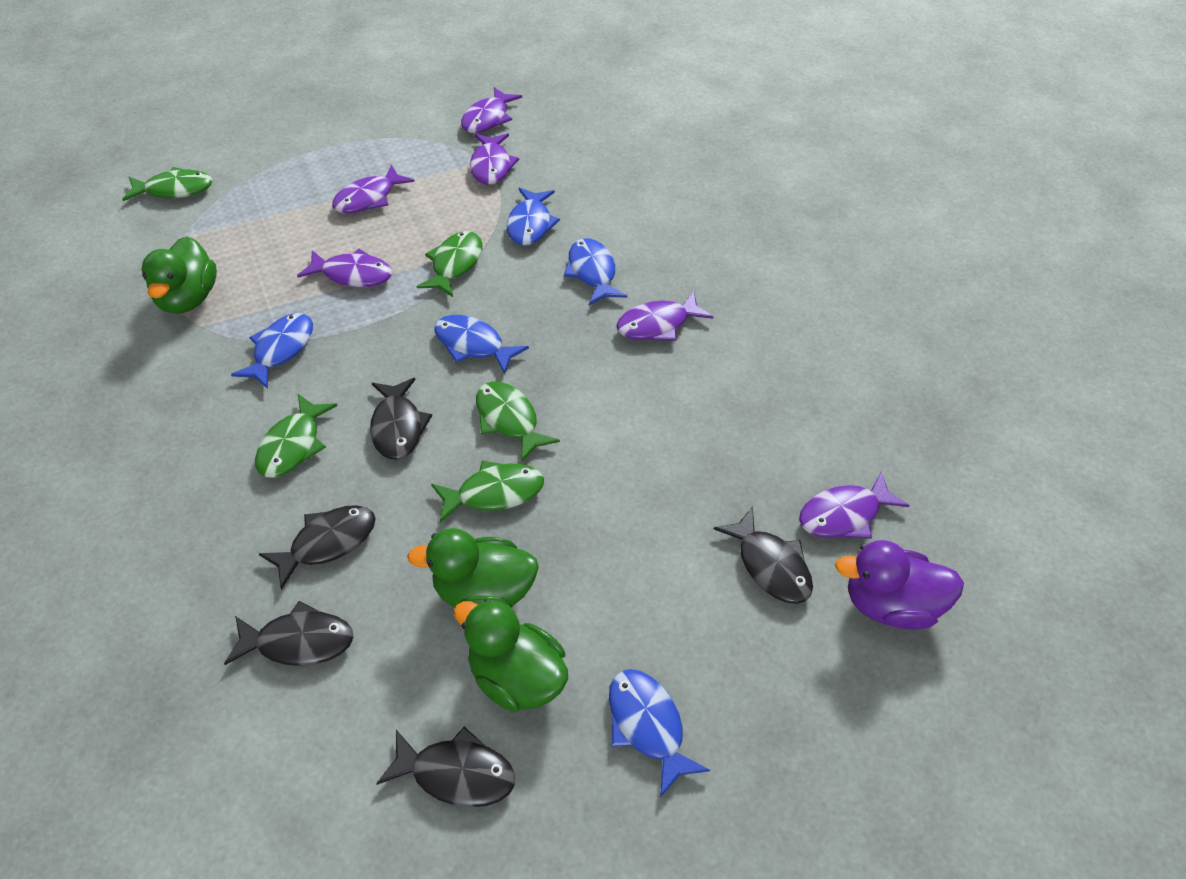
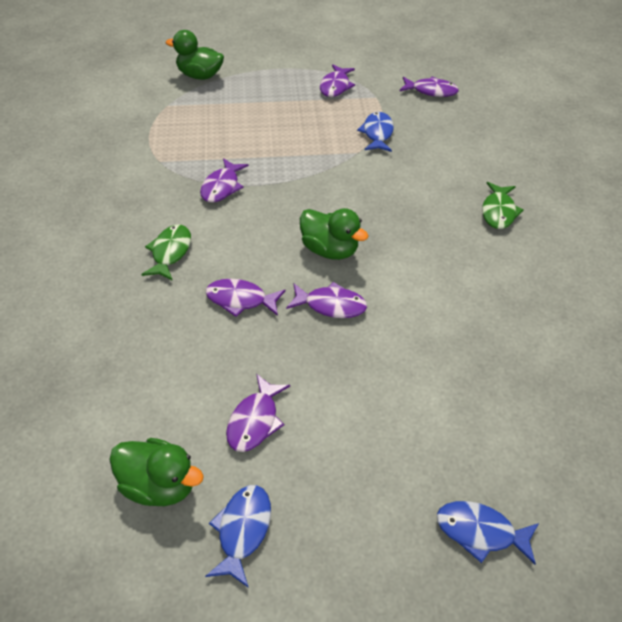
black fish: [224,601,354,666] [259,505,376,590] [370,378,432,460] [376,727,515,807] [714,507,813,604] = 5 -> none = 0
blue fish: [231,313,313,389] [434,315,529,374] [506,188,560,246] [564,238,627,305] [609,669,710,797] = 5 -> [205,485,271,588] [357,112,394,152] [437,501,539,565] = 3
green fish: [122,167,212,201] [255,394,338,478] [416,231,482,297] [431,460,544,523] [476,381,560,462] = 5 -> [141,224,191,281] [482,182,524,229] = 2
purple duck: [835,540,964,630] = 1 -> none = 0

